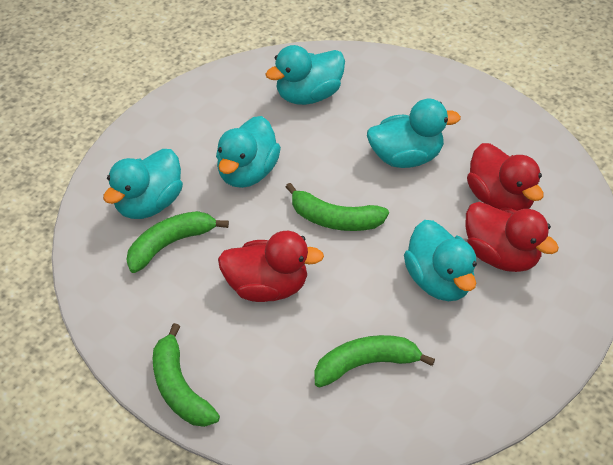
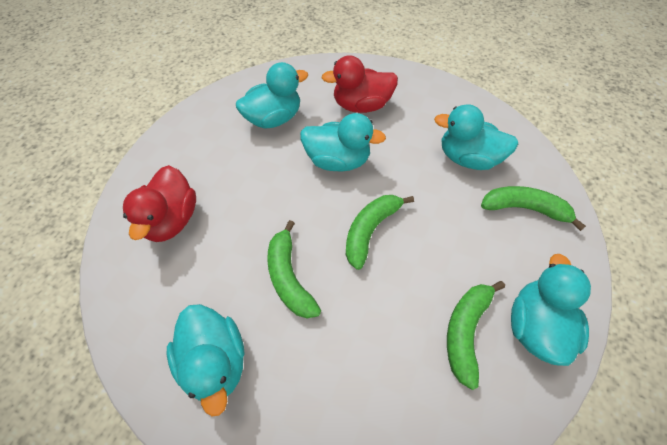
red duck: [218,231,324,302] [466,202,559,272] [467,143,544,211] = 3 -> [123,165,196,242] [321,55,398,113] = 2

